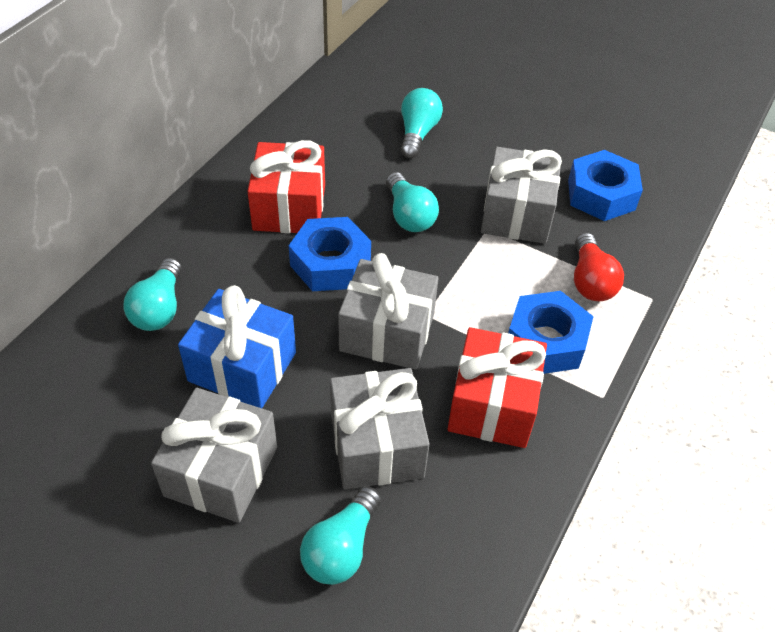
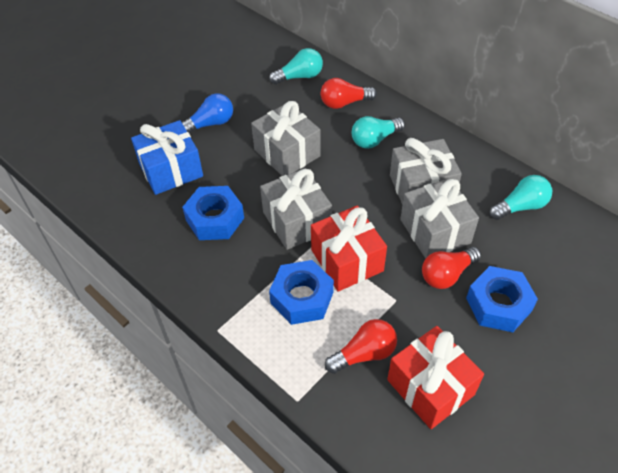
blue light bulb: none = 0 -> [182,93,233,133] = 1
red light bulb: [574,233,624,301] = 1 -> [321,78,377,109] [325,319,397,374] [422,247,481,289] = 3
turquoise light bulb: [124,258,182,331] [300,486,381,585] [386,172,439,232] [401,88,443,159] = 4 -> [269,48,323,84] [352,116,405,149] [489,175,552,220] = 3

